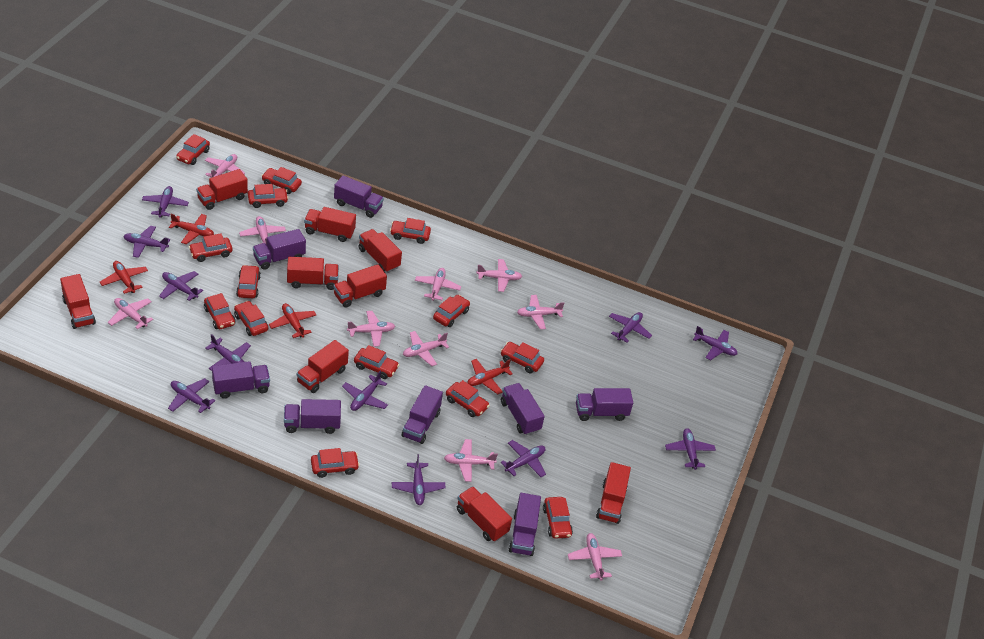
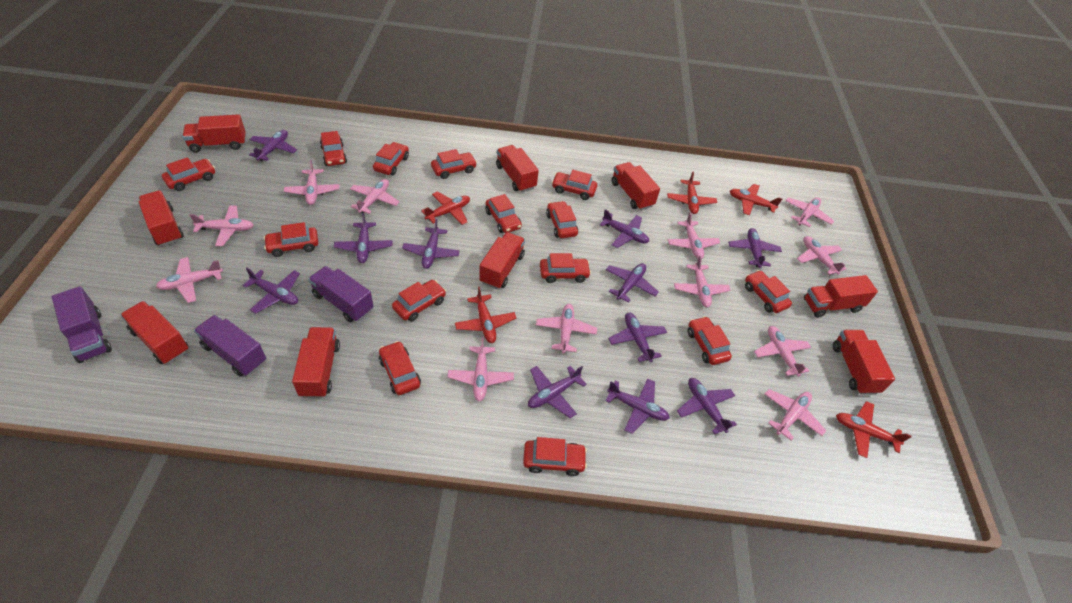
pink plane: [108,298,153,329] [205,154,245,178] [239,216,286,245] [347,311,395,347] [403,331,449,366] [415,268,461,301] [444,439,498,482] [476,259,522,292] [517,295,564,329] [568,533,622,580] = 10 -> [156,257,223,303] [190,206,254,246] [284,160,340,205] [350,179,400,214] [447,337,514,402] [536,304,597,354] [668,212,720,259] [674,255,731,307] [754,326,811,377] [765,389,826,441] [786,197,834,228] [797,236,846,275] = 12
purple truck: [212,361,270,399] [253,229,306,270] [284,399,341,434] [334,176,384,218] [402,385,443,444] [501,383,545,435] [509,493,541,556] [576,388,633,421] = 8 -> [52,286,112,363] [194,315,266,377] [308,266,374,322] = 3
red plane: [100,261,148,294] [169,214,214,244] [269,303,316,338] [467,359,513,395] = 4 -> [421,191,470,225] [455,287,517,343] [667,171,717,214] [730,184,782,216] [836,401,911,458] = 5

